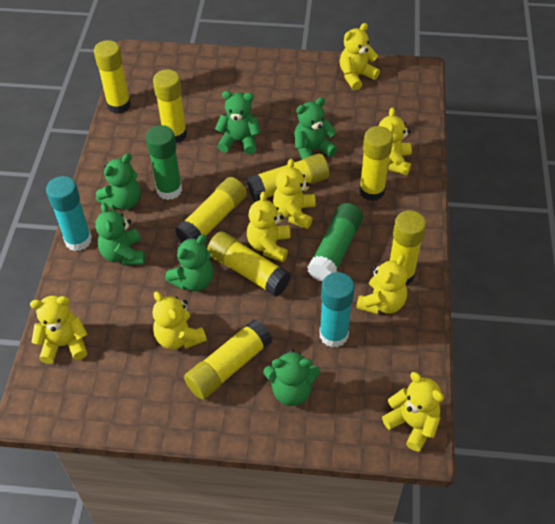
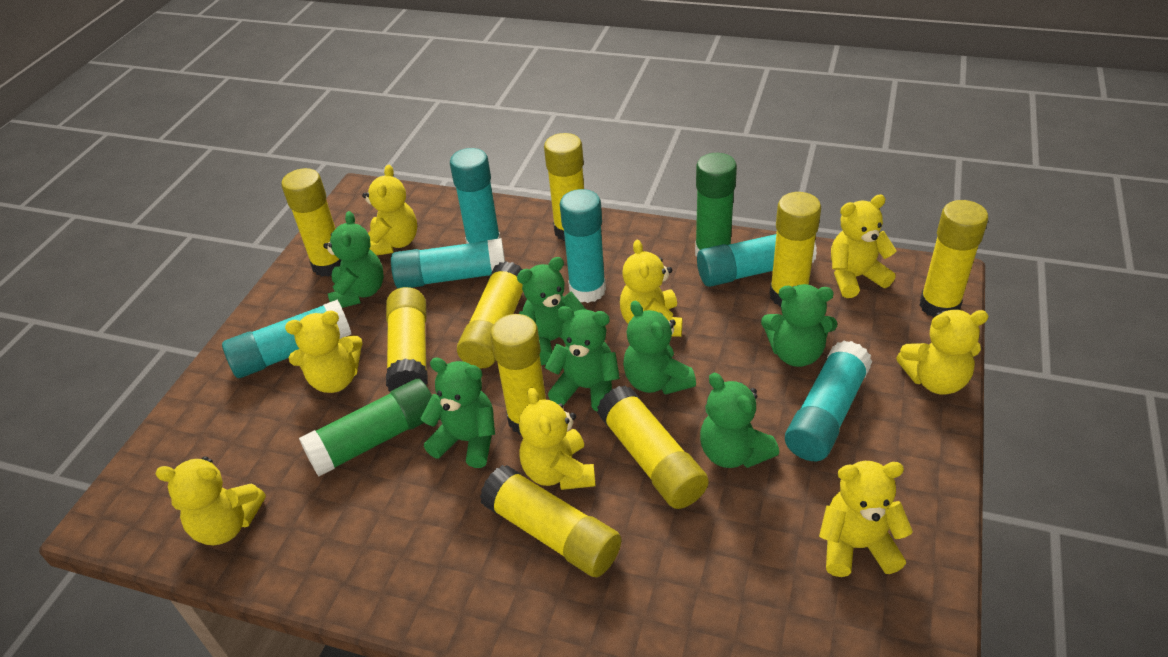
green teddy bear: [95,203,145,265] [96,154,141,210] [165,234,214,291] [215,91,260,155] [263,349,320,406] [294,97,337,159] = 6 -> [323,211,384,308] [420,358,495,468] [517,257,586,365] [545,306,620,412] [623,301,696,395] [700,373,779,468] [761,284,837,367] = 7
turquoise glue stick: [46,176,92,251] [319,272,355,348] = 2 -> [222,299,351,378] [391,238,505,288] [450,148,501,244] [560,189,606,303] [697,234,817,287] [785,341,873,461] = 6
yellow glue stick: [94,40,131,114] [153,69,187,143] [175,177,247,242] [184,319,272,400] [207,231,291,297] [247,154,329,202] [359,126,393,201] [390,210,426,285] = 8 -> [281,168,341,277] [386,287,428,392] [457,261,523,368] [480,465,621,577] [490,314,546,435] [544,133,584,241] [597,385,709,509] [769,192,821,307] [919,200,988,317] = 9

